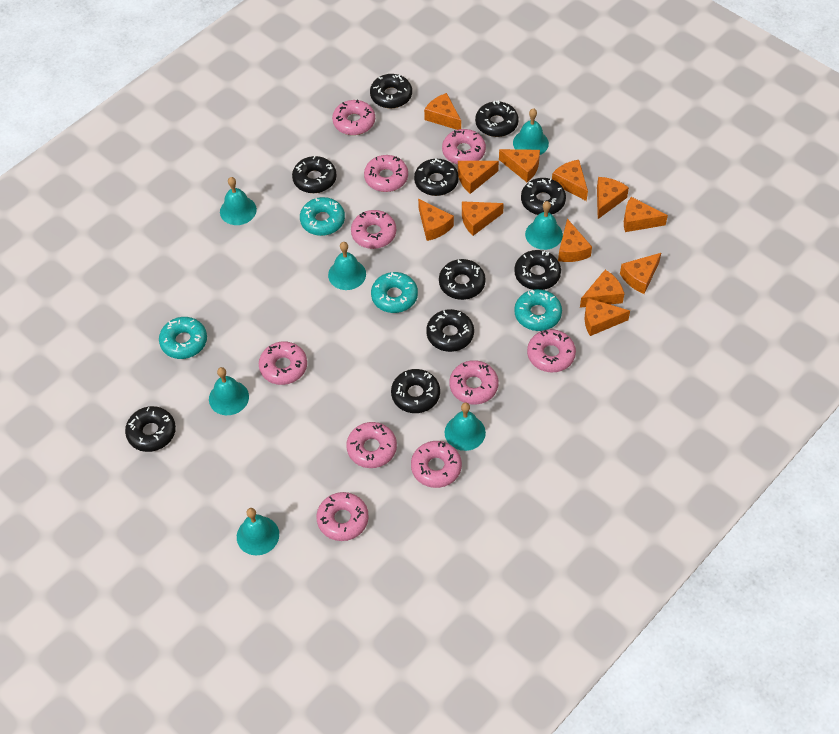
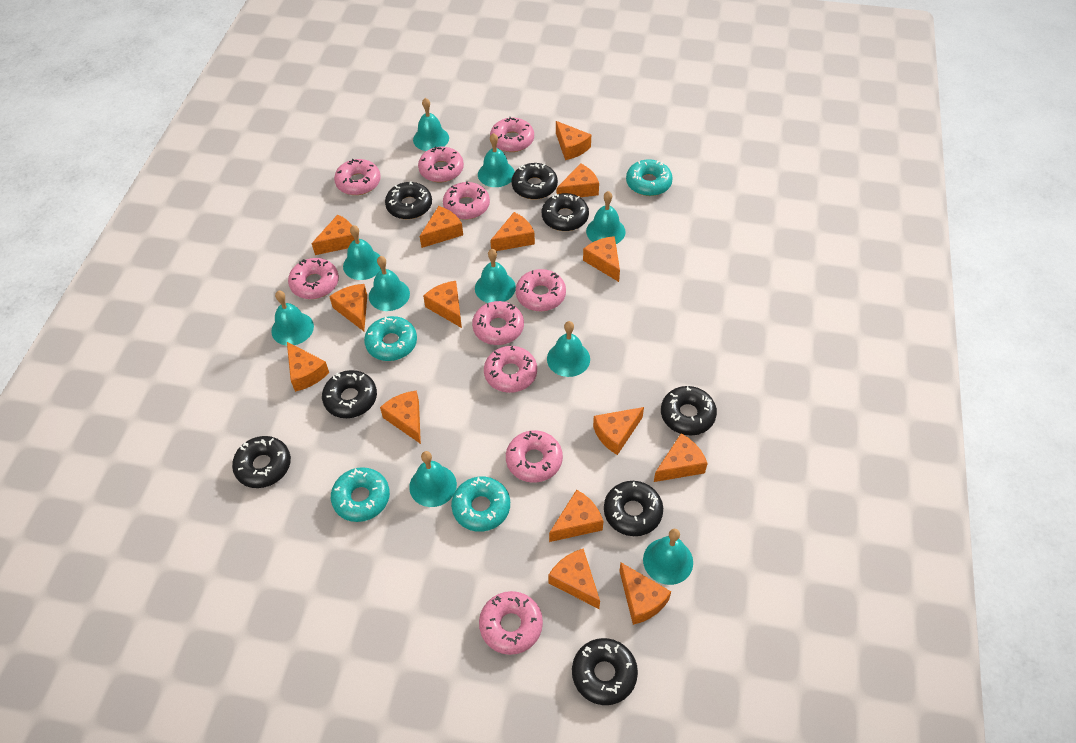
black donut: [125,406,176,452] [292,156,337,193] [370,74,412,108] [391,369,440,413] [414,158,459,196] [426,309,474,352] [439,259,486,300] [475,100,519,137] [514,250,561,290] [521,178,566,215] = 10 -> [232,436,291,488] [322,370,377,418] [385,181,432,219] [512,163,558,199] [542,193,589,231] [572,638,638,705] [604,481,663,536] [661,386,717,436] = 8
orange cheese: [418,199,454,241] [424,93,461,130] [458,161,499,194] [462,201,504,236] [499,149,540,182] [552,160,588,201] [558,219,592,262] [580,270,624,308] [585,298,630,336] [597,177,629,219] [620,253,661,294] [624,197,668,232] = 12 -> [287,342,329,392] [311,214,355,255] [329,284,367,331] [380,390,421,444] [420,206,463,248] [423,281,462,328] [490,212,535,251] [548,548,600,609] [549,490,603,542] [556,121,591,160] [557,163,599,197] [583,236,620,282] [593,407,644,455] [619,563,671,625] [654,433,708,482] = 15
turquoise bell: [209,367,249,415] [220,177,257,225] [237,508,279,555] [328,242,366,290] [445,402,486,451] [513,108,549,155] [525,201,563,250] = 7 -> [271,291,314,346] [343,225,381,280] [369,256,410,311] [409,451,457,507] [413,98,449,151] [475,249,516,303] [478,133,515,187] [547,321,590,377] [586,191,626,244] [643,529,693,585] = 10

